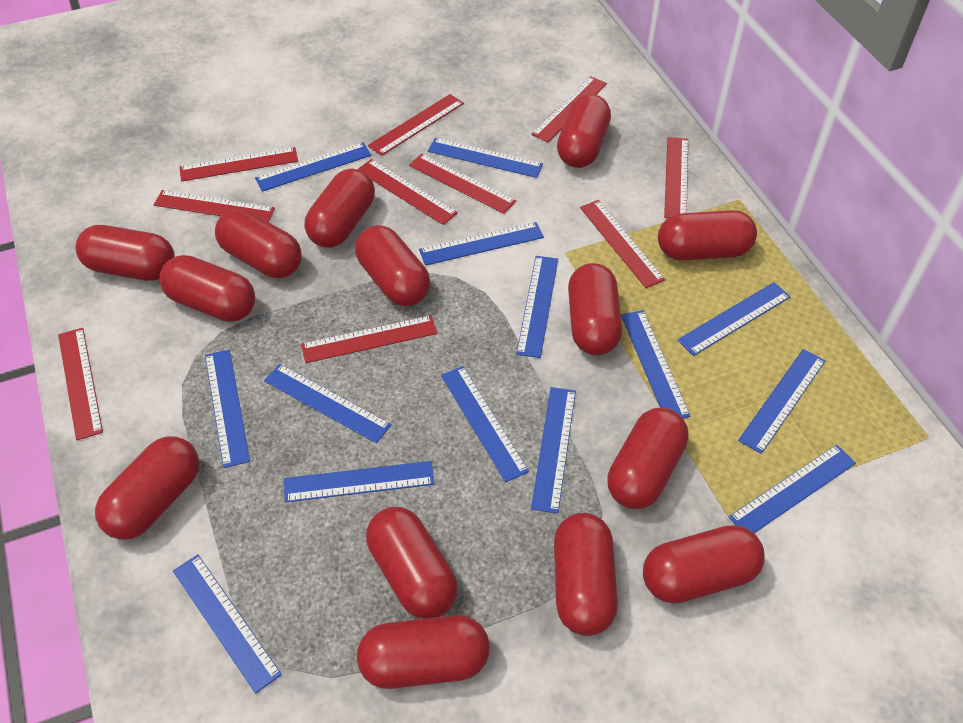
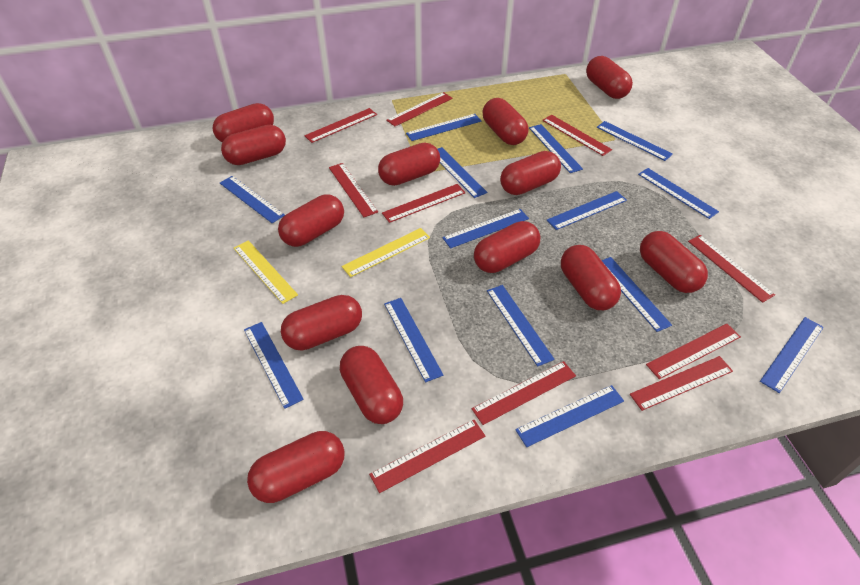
red capsule: [75,225,175,281] [95,436,199,540] [159,255,255,322] [215,209,302,278] [305,168,375,248] [355,225,430,306] [357,615,490,689] [366,507,458,619] [554,513,618,636] [557,94,611,168] [568,263,622,355] [607,408,688,509] [643,525,765,604] [658,210,757,261] = 14 -> [213,103,274,142] [221,125,286,165] [247,431,345,503] [278,194,344,247] [281,295,362,351] [340,346,403,424] [378,143,440,186] [474,221,540,273] [483,98,528,145] [500,151,561,195] [561,245,621,310] [586,56,633,99] [640,231,708,293] = 13
yellow ruler: none = 0 -> [234,240,298,304] [342,228,430,277] = 2

